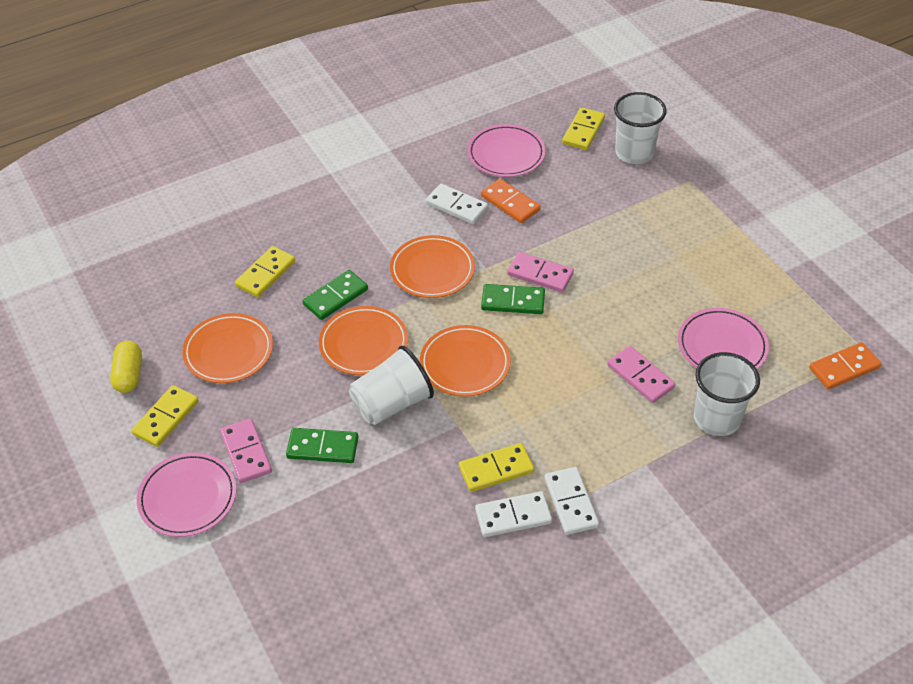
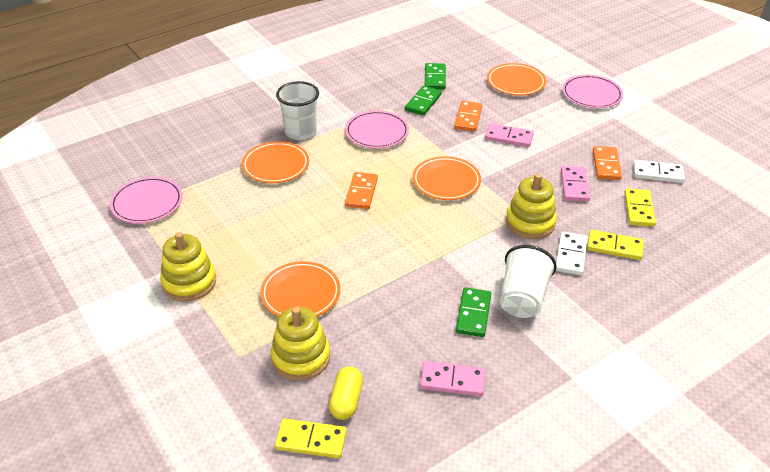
orange domino: [481,179,541,223] [809,342,881,390] = 2 -> [345,172,378,209] [454,101,482,132] [593,146,622,180] = 3
white cup: [349,345,434,425] [614,92,667,164] [694,352,760,436] = 3 -> [276,81,319,140] [499,245,557,318] = 2
white domino: [426,184,488,224] [475,491,552,537] [544,467,599,535] = 3 -> [556,232,588,275] [633,160,685,183] = 2
yellow domino: [131,385,199,447] [235,246,295,298] [459,443,534,492] [562,107,605,150] = 4 -> [275,418,347,458] [587,230,644,260] [624,188,656,227] = 3
yellow stacking toy: none = 0 -> [160,232,216,302] [271,307,330,381] [506,174,557,239] = 3

